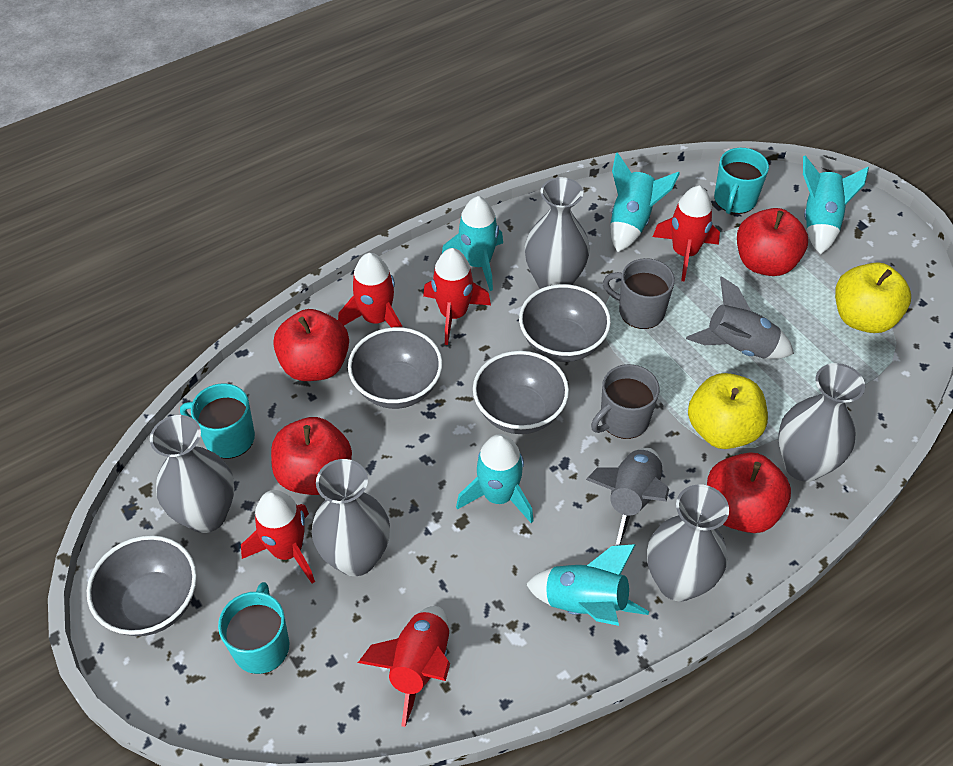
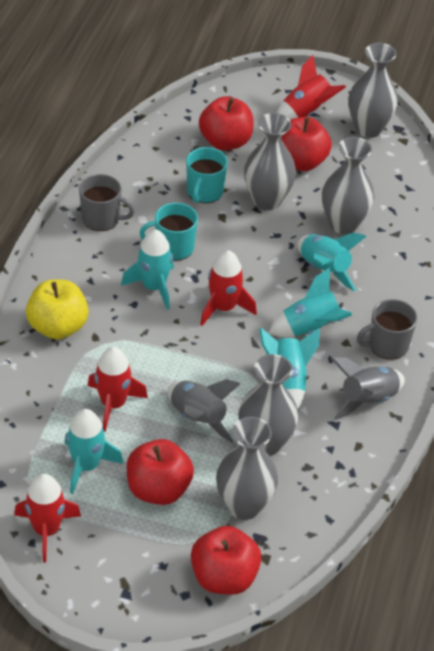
grey bowl: [87,535,197,636] [348,327,443,409] [473,351,569,434] [519,284,611,362] = 4 -> none = 0
red rocket: [241,490,315,584] [338,253,402,328] [358,606,450,727] [423,248,491,345] [653,186,720,282] = 5 -> [14,474,81,563] [88,347,148,432] [200,250,257,326] [277,55,346,120] = 4
turquoise mug: [180,383,255,459] [218,582,289,674] [714,148,769,214] = 3 -> [139,203,198,261] [186,147,228,203] = 2
yellow apple: [688,373,768,449] [835,262,911,333] = 2 -> [26,279,89,339] = 1

